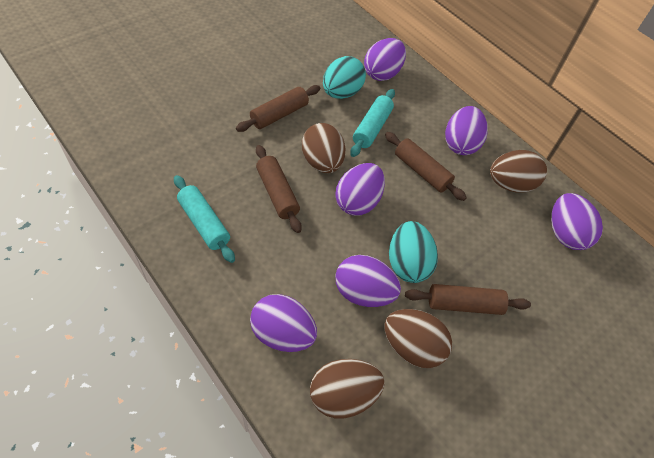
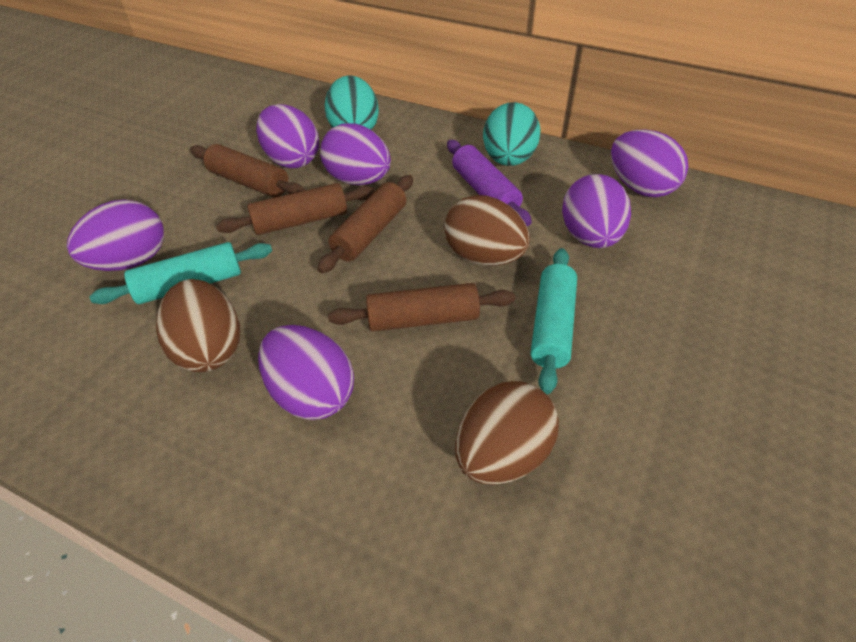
brown egg: [302,123,346,173] [310,359,384,418] [385,309,452,368] [490,150,547,193] = 4 -> [156,279,240,372] [444,195,530,266] [455,381,559,485] = 3
purple rolling pin: none = 0 -> [447,140,532,226] = 1

